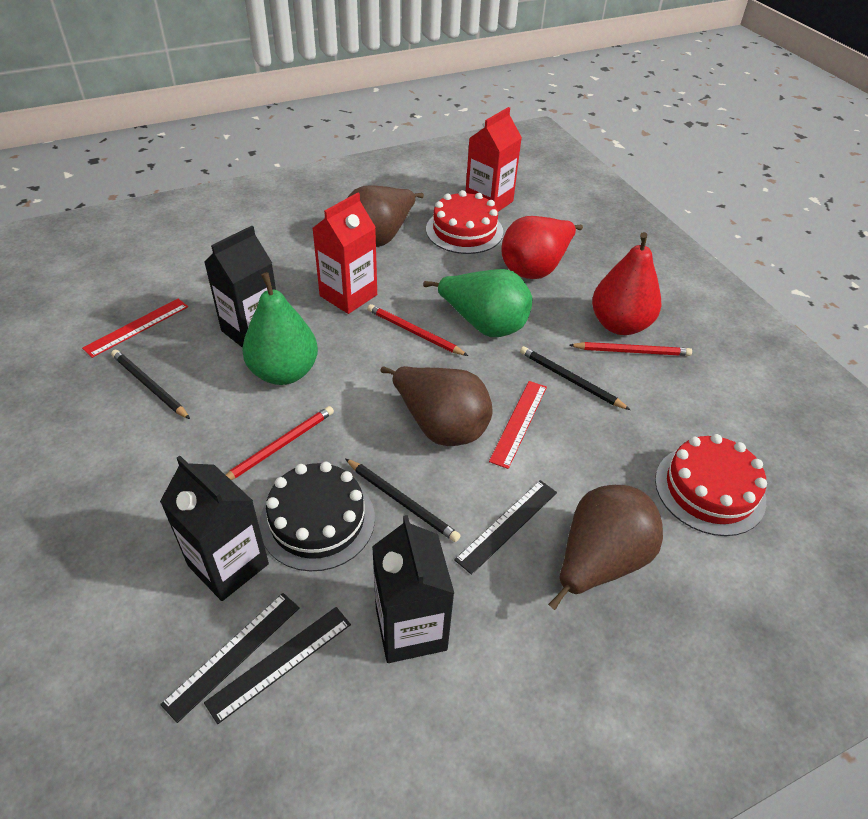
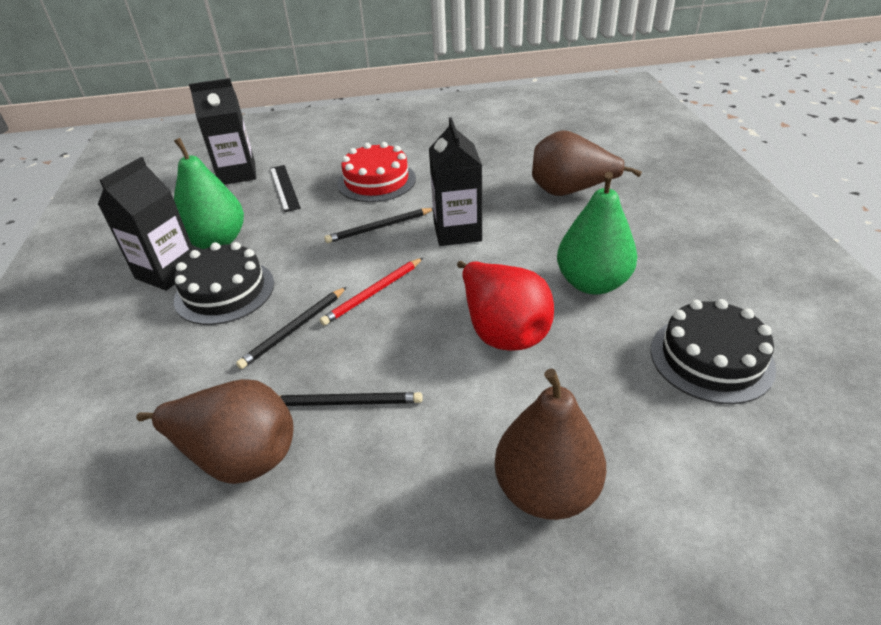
black cake: [259,462,375,571] = 1 -> [174,242,274,325] [651,299,776,404] = 2
black ruler: [160,593,300,723] [204,607,351,724] [454,480,557,575] = 3 -> [270,165,301,212] = 1
red cake: [426,190,503,254] [655,434,767,536] = 2 -> [337,142,416,202] = 1
red carton: [312,192,377,314] [466,107,522,212] = 2 -> none = 0
red pear: [501,216,583,279] [592,232,661,335] = 2 -> [457,261,554,351] = 1
red pencil: [226,406,334,480] [367,304,468,356] [569,342,692,356] = 3 -> [320,258,423,326] = 1
red ruler: [82,298,188,358] [489,381,547,469] = 2 -> none = 0

